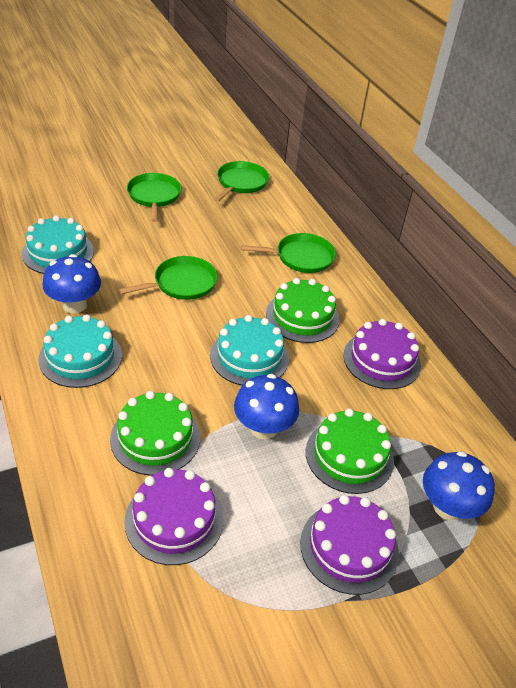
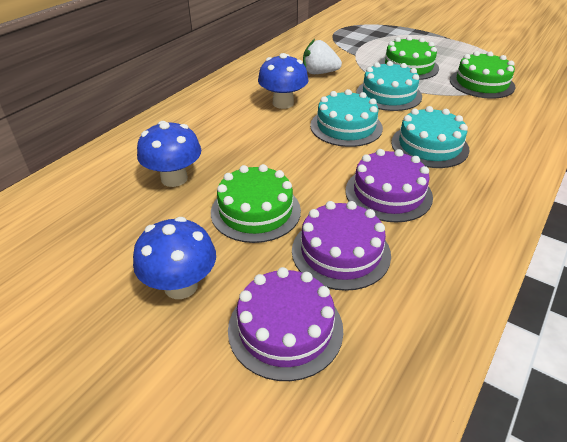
green pan: [119,256,218,300] [127,173,181,222] [214,161,269,202] [241,233,336,273] = 4 -> none = 0
white strawberry: none = 0 -> [303,39,342,74] = 1

